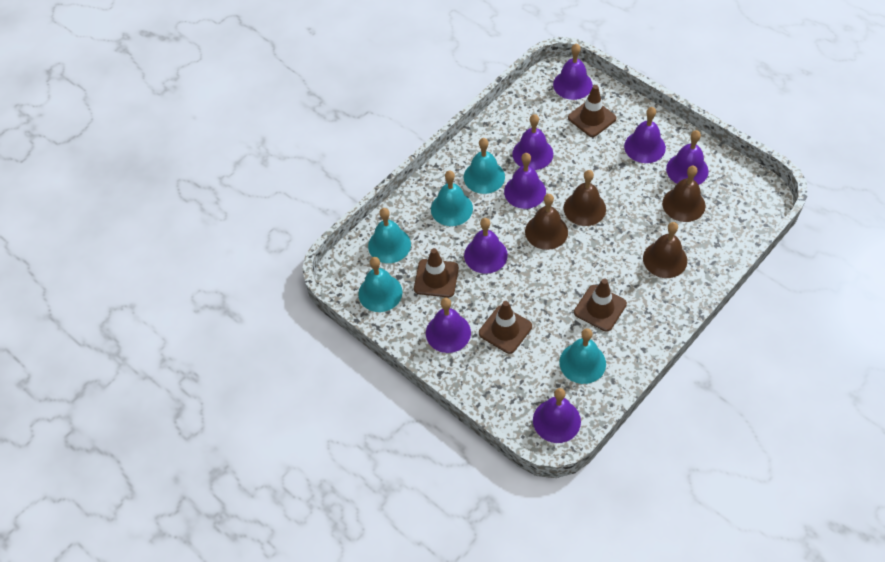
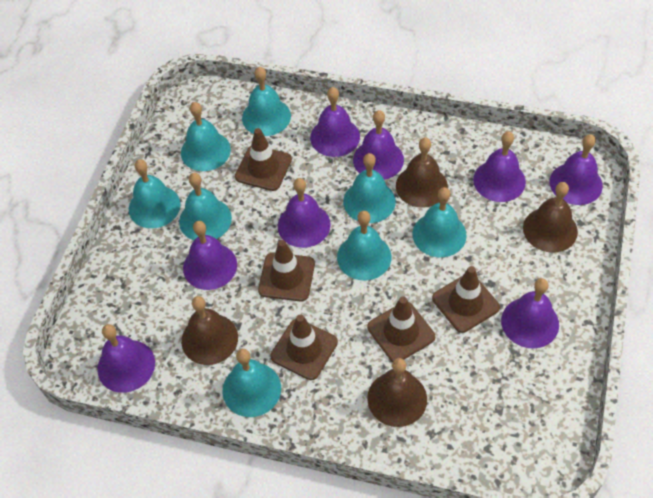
brown traffic cone: [414,248,459,298] [479,301,532,354] [568,85,617,137] [574,279,627,332] = 4 -> [235,128,292,191] [258,240,315,302] [270,315,338,380] [367,296,435,362] [432,266,500,333] = 5
turquoise bell: [358,257,403,312] [368,208,411,263] [431,170,473,226] [464,138,505,194] [559,328,606,384] = 5 -> [129,159,181,228] [179,173,232,241] [181,102,231,171] [222,349,281,417] [242,66,291,136] [337,211,392,280] [343,153,396,223] [412,187,467,257] = 8

